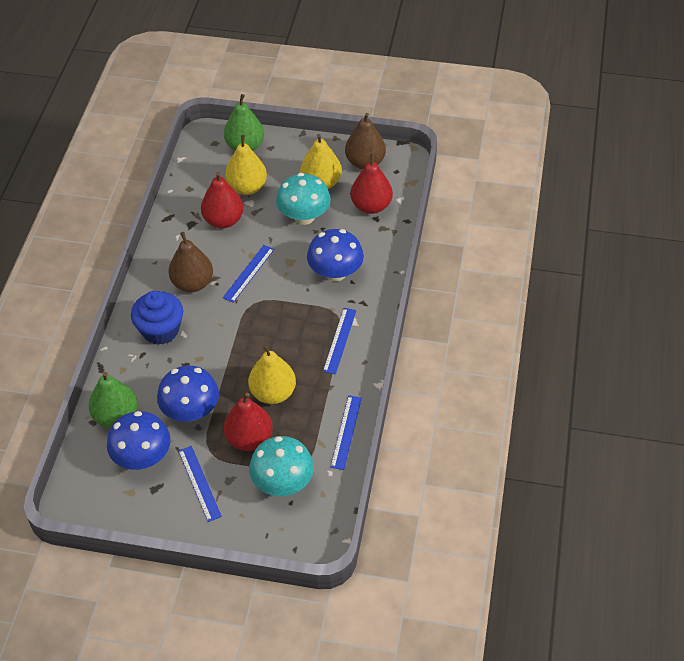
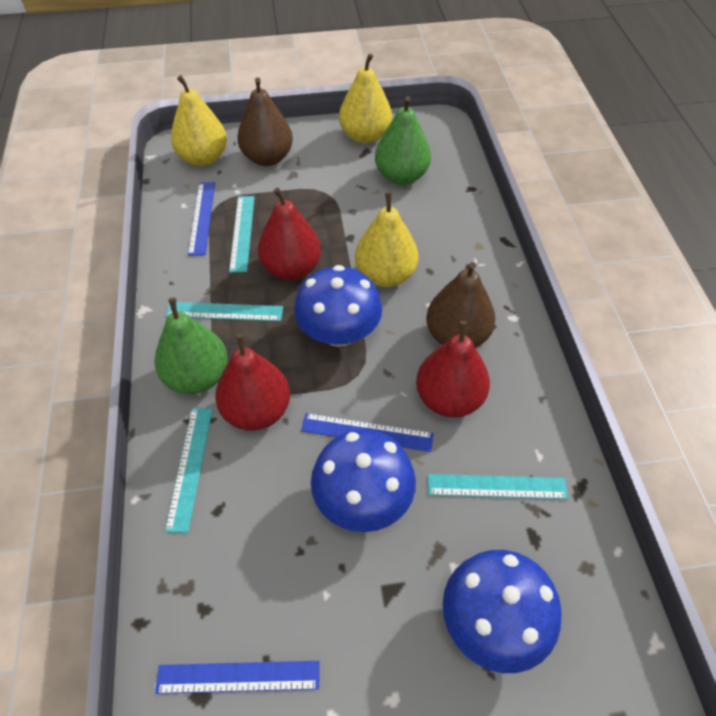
blue cupcake: [131,291,183,345] = 1 -> none = 0
blue ruler: [178,446,222,522] [223,245,274,303] [323,308,356,374] [330,395,362,470] = 4 -> [155,661,320,694] [188,182,215,256] [301,413,434,452] = 3
turquoise mushroom: [249,436,314,496] [276,173,331,225] = 2 -> none = 0
turquoise ruler: none = 0 -> [165,408,213,533] [166,302,283,321] [229,196,255,272] [428,474,568,499] = 4

